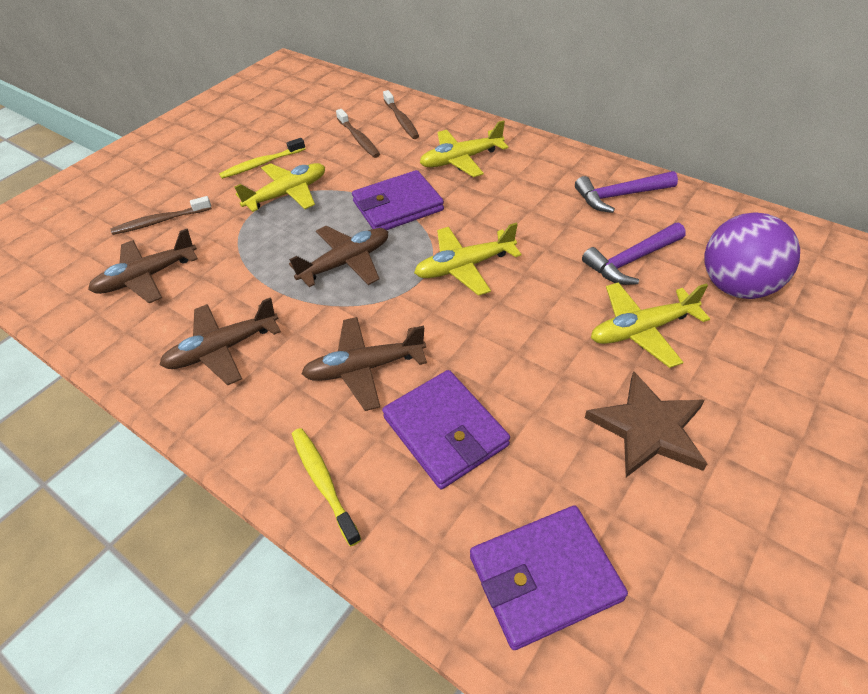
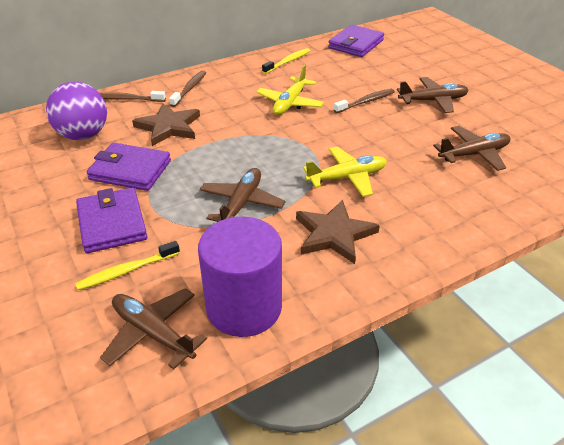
brown star: [585,371,708,477] = 1 -> [132,103,200,146] [296,200,380,264] = 2
purple cylinder: none = 0 -> [198,217,282,337] = 1
purple hammer: [575,171,678,213] [582,223,686,285] = 2 -> none = 0
yellow plane: [234,163,325,212] [414,223,521,296] [419,120,508,177] [591,282,710,368] = 4 -> [256,65,324,115] [303,146,387,197] = 2

